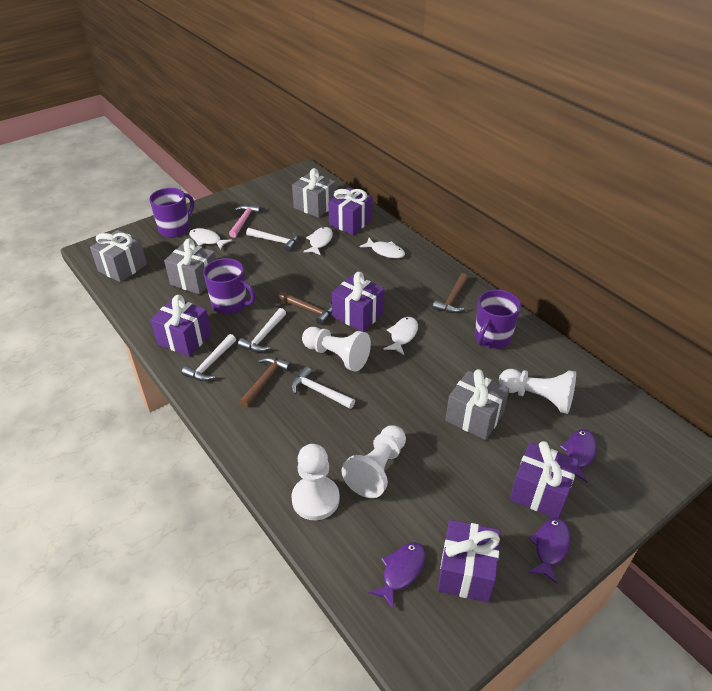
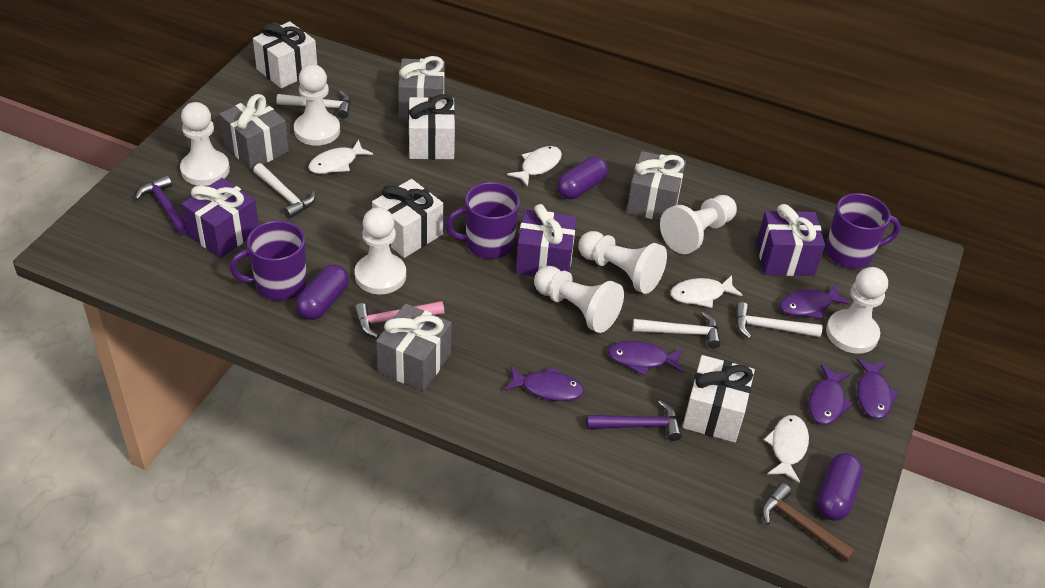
brown hammer: [240,357,292,407] [278,291,332,325] [433,273,468,313] = 3 -> [762,483,856,562] = 1
purple capsule: none = 0 -> [296,265,349,320] [557,157,608,199] [817,453,863,521] = 3
purple fish: [368,542,426,610] [528,517,571,584] [559,429,597,482] = 3 -> [504,366,584,401] [608,341,683,375] [779,284,850,319] [808,365,853,425] [856,358,899,419] = 5
purple gift: [150,295,211,357] [328,187,373,235] [332,272,385,332] [438,520,501,603] [510,441,579,518] = 5 -> [182,178,259,258] [515,204,577,276] [757,204,825,276] = 3
purple hammer: none = 0 -> [135,175,187,235] [586,400,682,441] = 2
white gift: none = 0 -> [253,21,317,88] [372,179,443,258] [408,94,455,160] [682,355,755,442] = 4
white pawn: [291,444,340,520] [302,327,371,372] [341,425,406,498] [499,369,576,414] = 4 -> [180,102,230,186] [294,64,340,146] [355,207,406,294] [534,266,624,333] [578,231,667,294] [660,195,737,254] [826,267,888,354] = 7

